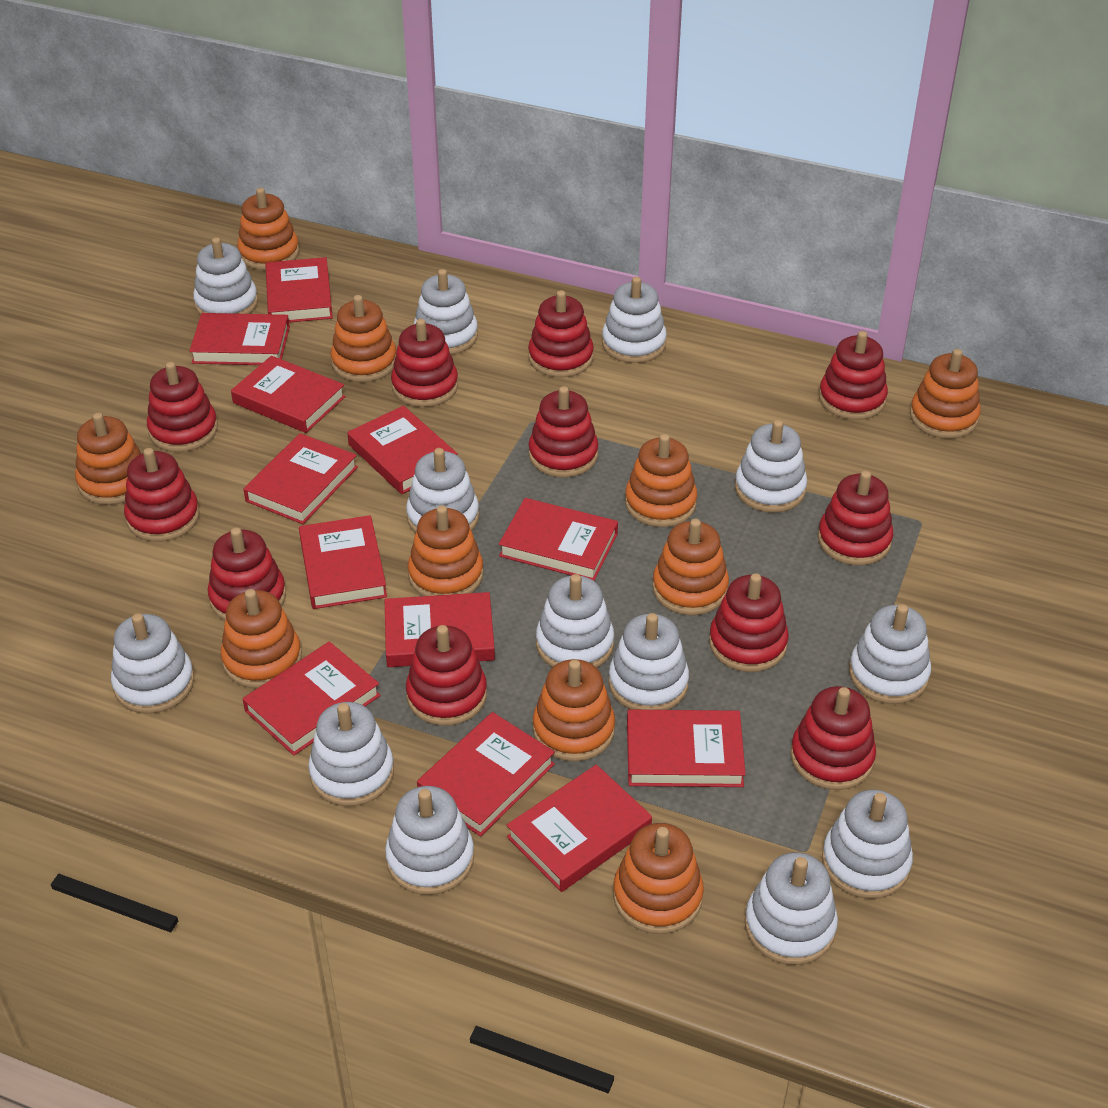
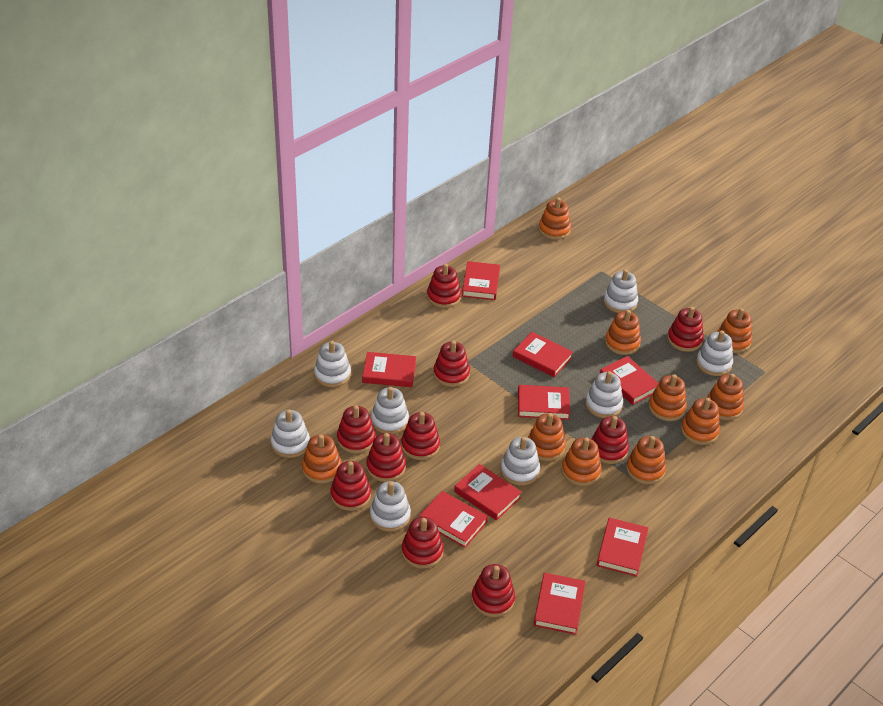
red book: [189,313,290,365] [231,356,346,433] [243,433,358,524] [243,641,381,756] [265,257,333,323] [299,515,387,609] [347,406,458,494] [385,592,495,667] [417,712,555,837] [499,498,618,581] [506,765,652,892] [627,710,746,787] = 12 -> [362,352,416,387] [419,491,488,548] [454,464,522,521] [462,261,500,300] [513,332,573,377] [518,385,570,420] [534,573,586,635] [597,517,648,577] [600,356,659,405] = 9
red stacking toy: [124,448,200,542] [147,362,218,452] [208,527,286,620] [391,319,458,407] [406,625,487,726] [528,290,594,377] [529,386,598,478] [709,573,789,672] [791,686,876,790] [818,471,893,565] [819,331,888,420] = 11 -> [330,461,371,511] [337,405,376,454] [366,433,406,482] [401,412,440,460] [401,517,444,569] [427,264,461,308] [433,340,470,387] [472,564,515,617] [591,416,629,464] [667,307,704,352] = 10
white stacking toy: [111,613,194,714] [193,237,258,315] [308,702,394,806] [385,786,474,895] [406,448,479,533] [414,269,478,355] [536,574,614,668] [602,277,667,363] [608,613,689,710] [735,420,807,513] [745,852,838,965] [822,790,913,899] [849,604,931,704] = 13 -> [271,409,310,458] [314,341,351,387] [370,481,411,532] [371,387,409,434] [500,437,540,486] [585,371,623,418] [603,269,638,313] [696,331,733,376] = 8

